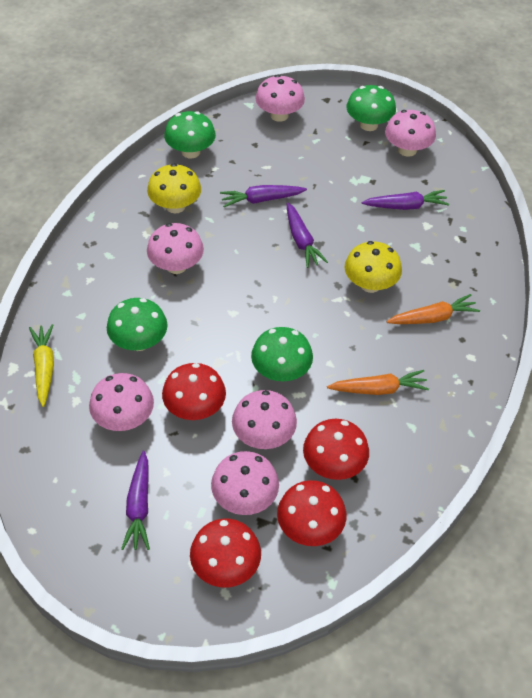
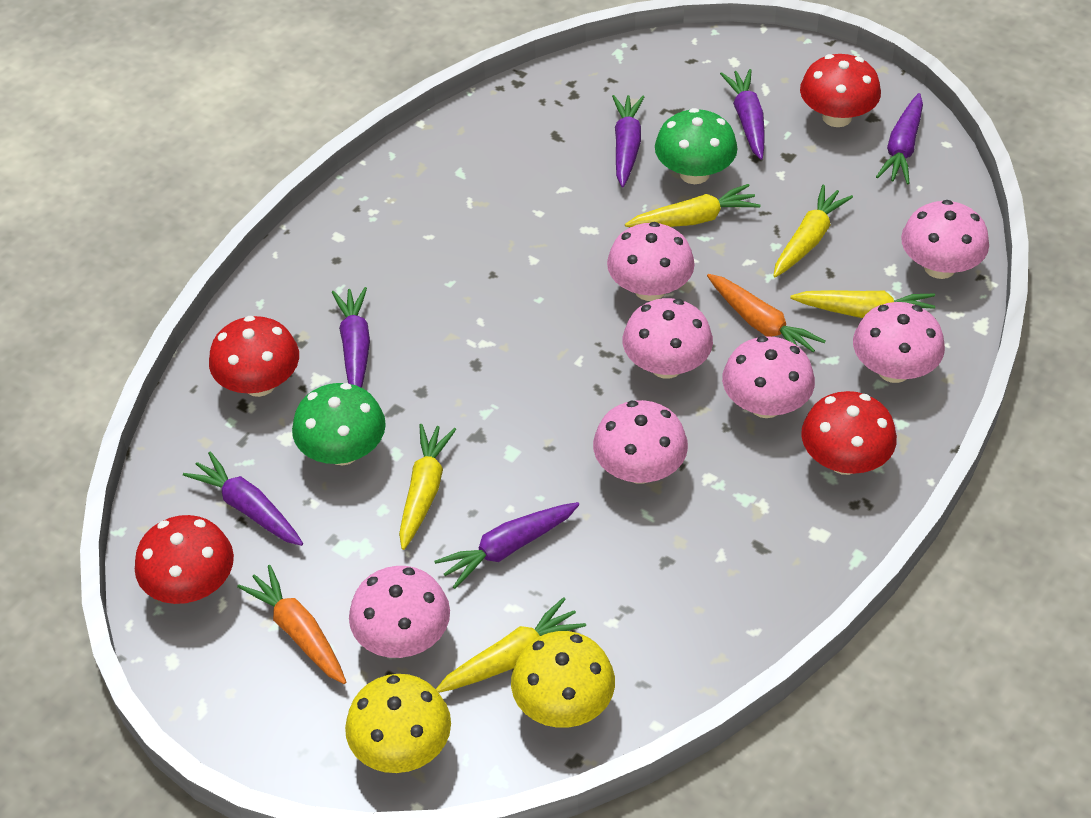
green mushroom: [107,298,168,351] [164,111,216,158] [251,327,313,381] [346,85,396,131] = 4 -> [292,383,386,465] [655,108,738,184] = 2
pink mushroom: [89,373,154,431] [147,223,204,274] [211,451,279,515] [232,390,297,449] [255,75,305,122] [385,110,436,157] = 6 -> [349,566,450,658] [593,400,688,484] [607,222,695,301] [623,298,713,379] [722,336,815,418] [853,302,945,383] [901,200,989,279] = 7
purple carrot: [121,451,150,550] [220,185,307,207] [287,202,328,268] [362,190,449,210] = 4 -> [183,452,303,546] [332,287,370,388] [434,502,579,589] [612,95,644,187] [720,69,765,160] [876,93,923,184] = 6
yellow carrot: [29,324,54,407] = 1 -> [399,424,456,550] [436,597,586,693] [625,184,760,227] [773,185,853,277] [790,290,935,318] = 5

